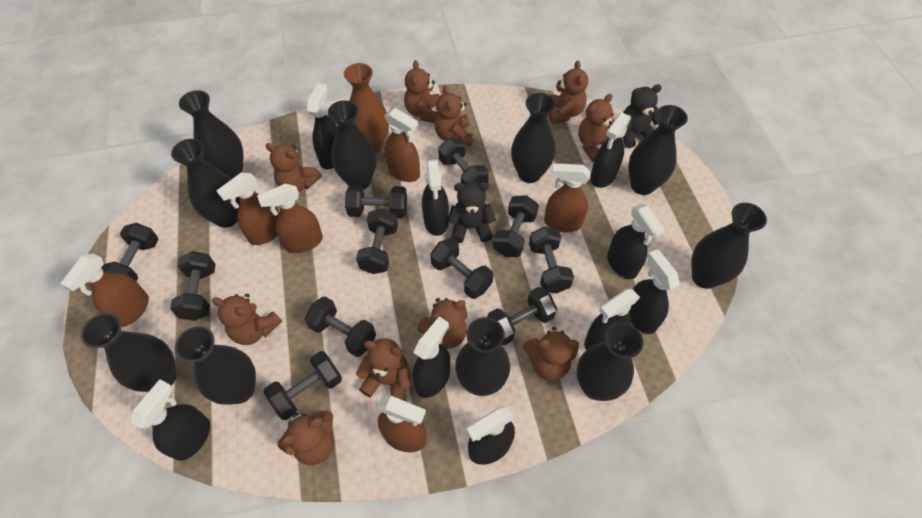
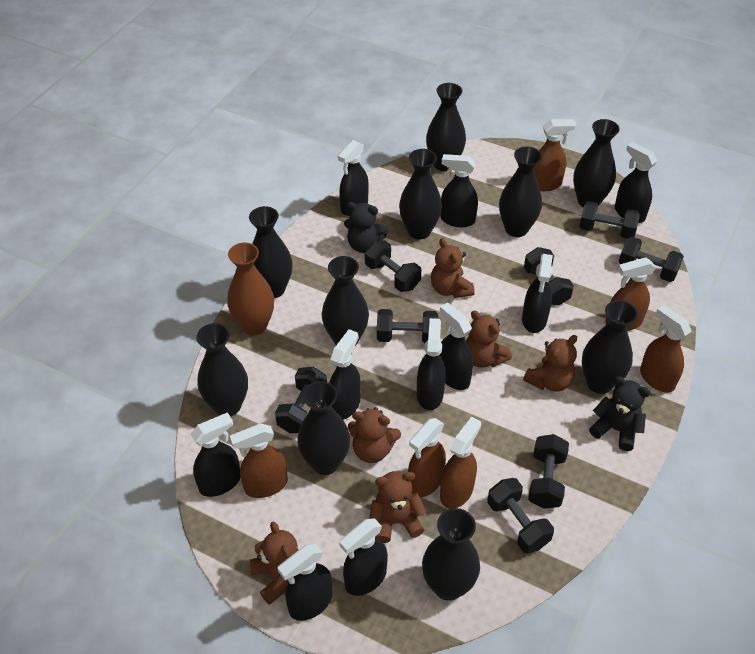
black dumbbell: [101,223,159,282] [170,251,216,321] [263,351,342,420] [305,297,376,357] [345,185,407,218] [356,208,398,274] [430,238,493,299] [438,138,489,184] [487,287,557,345] [493,195,539,257] [529,227,574,293] = 11 -> [275,367,327,433] [365,240,421,292] [377,309,438,343] [487,478,554,553] [524,247,574,306] [528,434,569,509] [579,201,640,239] [619,237,684,282] = 8
black spray bottle: [131,379,210,461] [307,83,337,169] [412,317,450,398] [422,159,449,236] [466,406,515,465] [584,289,640,350] [590,112,631,188] [607,204,665,279] [629,249,679,334] = 9 -> [190,412,240,497] [278,544,332,621] [329,329,361,420] [338,140,369,216] [339,518,388,596] [417,318,446,410] [440,154,478,227] [440,302,473,390] [522,254,553,333] [615,142,658,223] = 10
brown teddy bear: [212,294,282,345] [265,143,322,192] [278,411,335,465] [356,338,412,401] [404,60,440,123] [417,298,468,349] [434,85,473,146] [523,327,579,381] [549,60,588,124] [578,94,614,162] = 10 -> [250,522,299,605] [348,407,401,463] [369,471,426,543] [431,238,475,298] [466,310,512,368] [523,335,577,392] = 6

